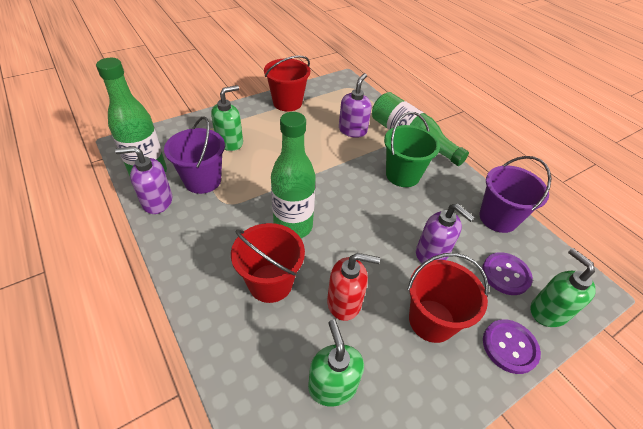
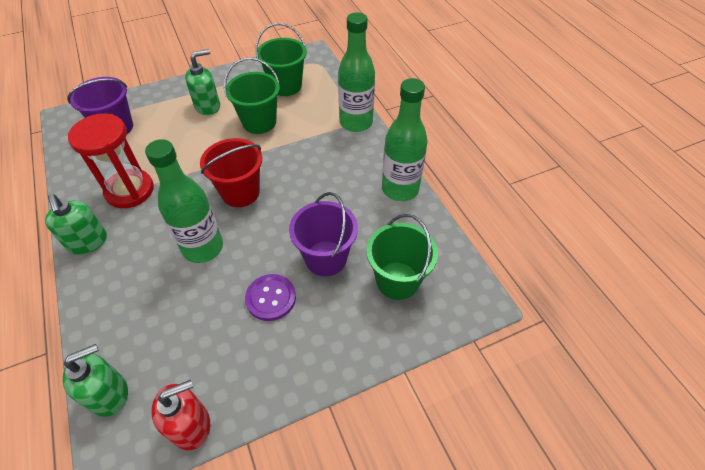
green bucket: [384,112,440,187] = 1 -> [224,58,280,134] [255,23,307,96] [366,214,438,300] = 3
purple button: [482,252,533,295] [483,319,541,374] = 2 -> [245,274,296,321] = 1
purple soap dispenser: [115,146,172,214] [339,73,372,138] [416,204,475,263] = 3 -> none = 0
red bucket: [231,223,305,303] [264,55,310,111] [408,253,489,343] = 3 -> [200,138,262,207] = 1
red hourglass: none = 0 -> [68,114,154,208] = 1

